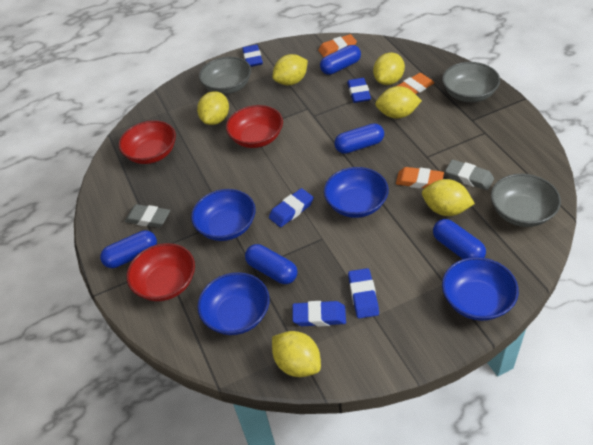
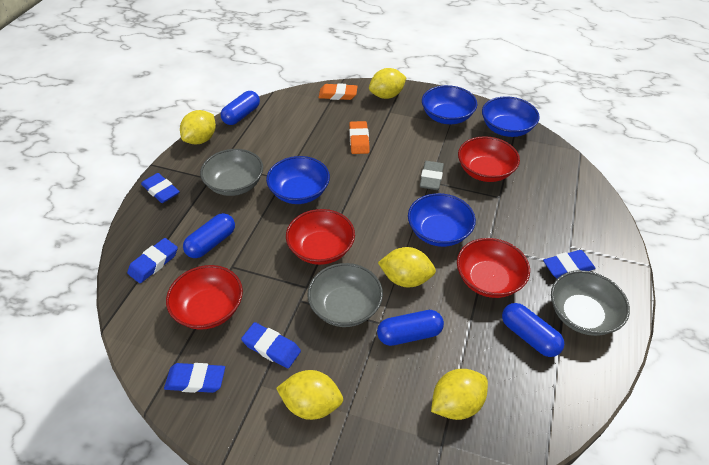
blue capsule: [100,230,157,268] [245,244,298,284] [320,45,361,75] [334,123,384,154] [433,219,486,259] = 5 -> [183,213,235,258] [221,91,260,125] [377,310,444,346] [502,303,564,357] = 4
grey eraser: [125,204,170,228] [445,159,494,190] = 2 -> [420,161,444,190] = 1
orange eraser: [318,34,357,57] [396,167,444,188] [397,73,434,94] = 3 -> [318,83,358,100] [349,121,370,154] = 2
red bowl: [119,120,176,164] [127,243,195,301] [226,105,283,148] = 3 -> [166,265,243,329] [286,209,355,265] [457,238,530,298] [458,136,520,182] = 4
yellow lemon: [197,91,229,125] [272,54,308,85] [272,331,321,377] [373,52,405,85] [375,86,422,118] [422,179,475,216] = 6 -> [180,110,216,144] [276,370,343,420] [369,68,407,99] [378,247,436,287] [431,369,488,420] = 5

